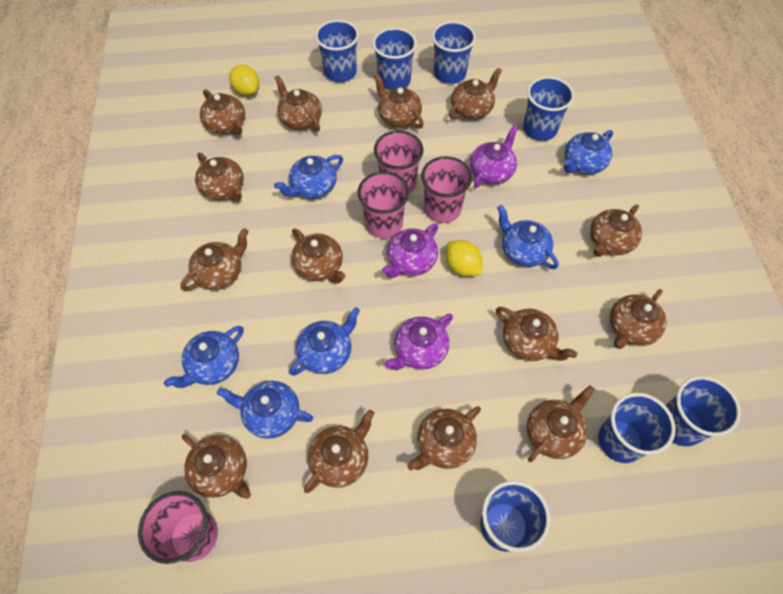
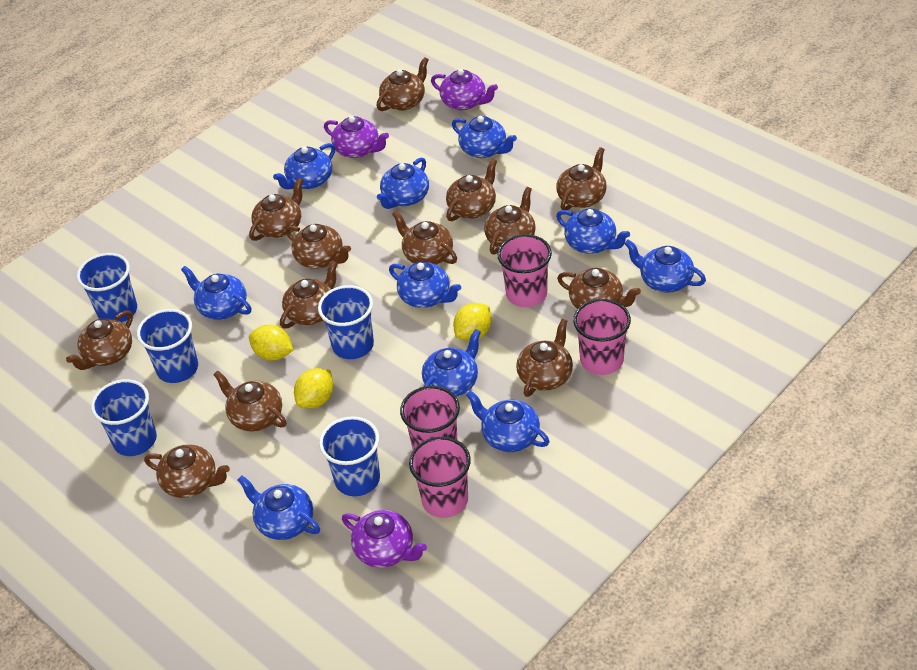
blue cup: [315,20,359,82] [373,28,417,90] [432,21,476,84] [481,481,551,552] [523,76,574,141] [598,393,676,463] [665,376,741,446] = 7 -> [77,253,137,322] [91,379,157,456] [137,309,198,383] [318,285,374,359] [319,416,380,496] = 5
blue teapot: [164,326,244,388] [217,381,313,439] [274,155,343,199] [289,307,360,376] [497,205,559,269] [564,130,613,174] = 6 -> [181,266,251,320] [238,475,320,540] [273,143,335,189] [377,158,429,209] [389,262,461,308] [422,329,481,397] [452,116,517,158] [466,391,549,452] [556,208,630,254] [624,239,706,293] = 10
brown teapot: [180,228,249,291] [181,434,251,499] [195,153,244,201] [200,89,245,135] [274,75,322,131] [291,228,346,283] [304,410,374,493] [374,74,424,129] [407,406,481,470] [449,68,502,119] [496,307,577,361] [527,385,595,462] [590,204,642,257] [610,289,667,349] = 14 -> [66,311,133,370] [144,444,230,498] [213,370,287,431] [249,178,304,241] [280,261,338,329] [286,224,351,269] [377,57,429,111] [392,211,457,265] [446,159,497,221] [484,187,536,254] [516,319,573,397] [556,147,607,210] [557,268,641,309] = 13
yellow lemon: [229,64,259,96] [446,240,482,276] = 2 -> [249,325,293,361] [294,368,333,408] [453,303,492,341] = 3

